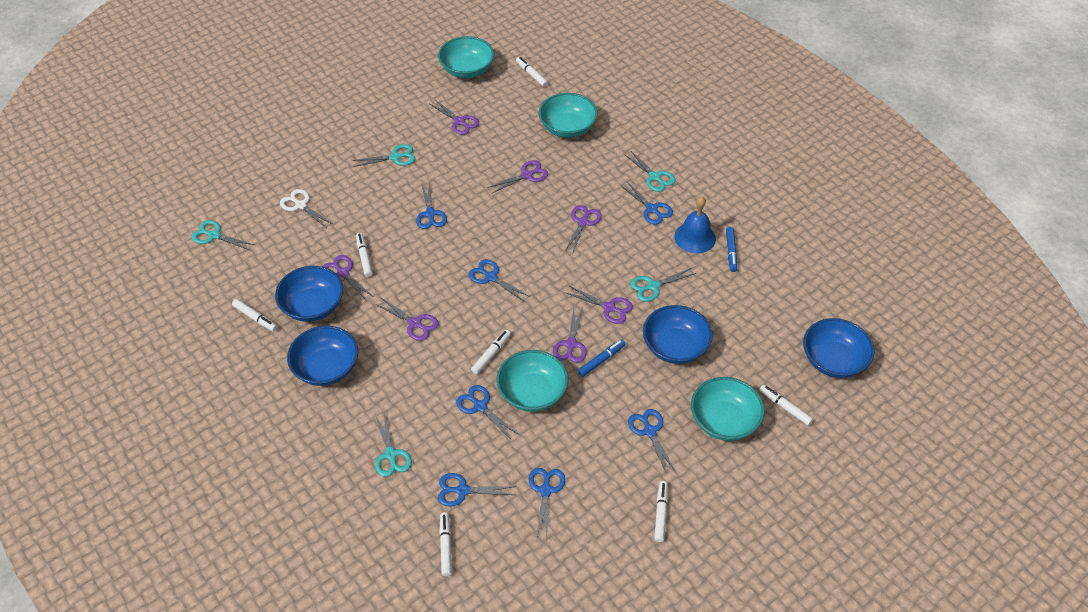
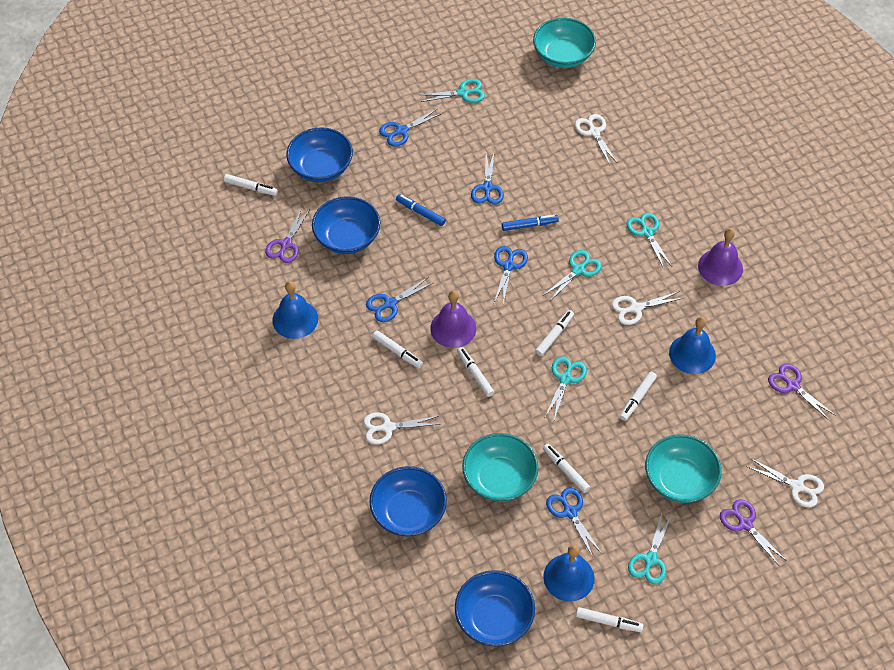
blue bell: [674,196,716,254] = 1 -> [272,281,318,339] [543,545,594,602] [669,317,716,374] = 3
blue scissors: [416,183,447,229] [438,473,516,507] [456,385,519,439] [469,259,530,301] [528,468,565,536] [620,182,673,225] [628,409,676,474] = 7 -> [366,277,433,322] [379,108,443,147] [471,150,504,205] [494,246,528,304] [546,487,602,557] = 5
purple bell: none = 0 -> [430,290,476,348] [698,228,743,286] = 2
purple scissors: [322,255,374,301] [376,299,439,341] [430,100,479,135] [487,160,548,193] [553,307,587,363] [564,205,602,255] [565,286,633,324] = 7 -> [265,208,310,263] [720,499,787,567] [768,364,836,421] = 3
turquoise bowl: [438,36,494,78] [497,350,568,412] [539,93,598,138] [691,377,764,441] = 4 -> [462,433,538,502] [533,18,596,68] [645,434,722,503] = 3
white scissors: [280,189,334,228] = 1 -> [363,412,440,444] [575,114,618,165] [612,291,683,325] [746,458,824,508] = 4

